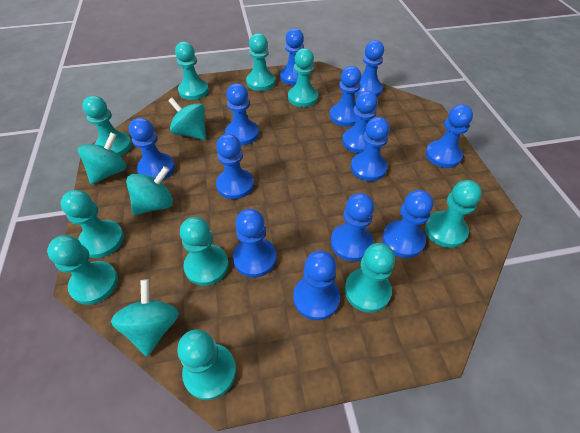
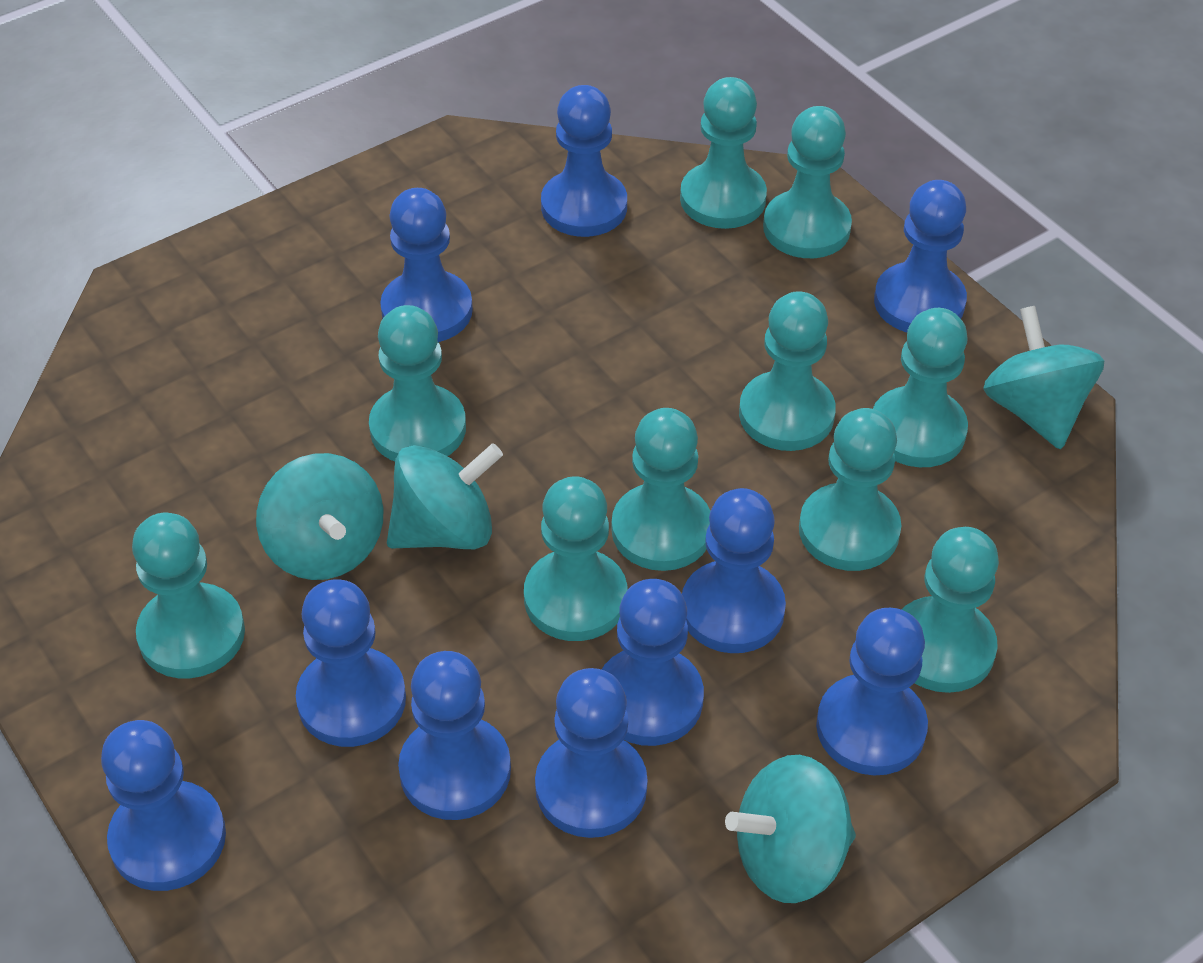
blue pawn: [129,118,175,180] [216,134,254,199] [225,83,259,145] [233,209,276,278] [280,28,304,86] [293,250,340,320] [330,66,361,127] [331,193,374,261] [342,91,378,153] [351,117,390,181] [355,40,384,97] [382,190,433,258] [426,104,473,168] = 13 -> [101,720,226,891] [296,580,406,747] [380,188,473,342] [398,651,511,820] [535,668,648,838] [541,85,627,237] [602,579,704,746] [682,488,786,653] [816,608,928,775] [874,180,967,332] = 10

